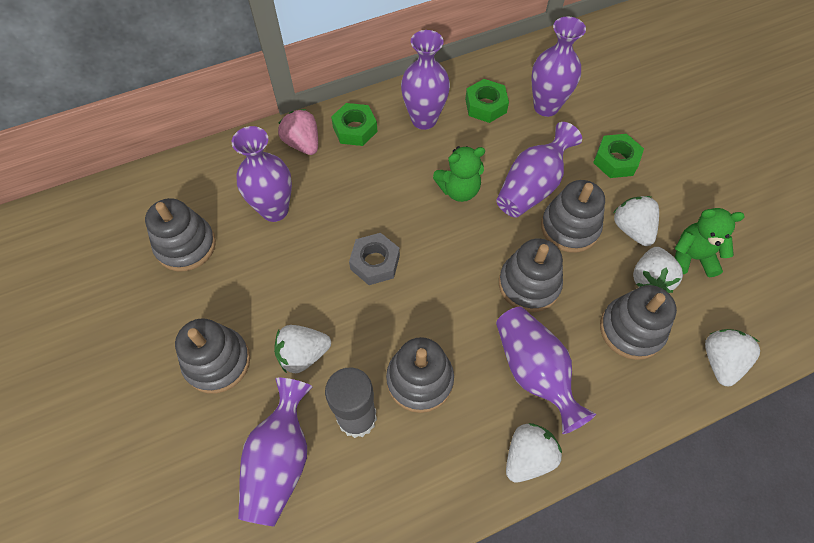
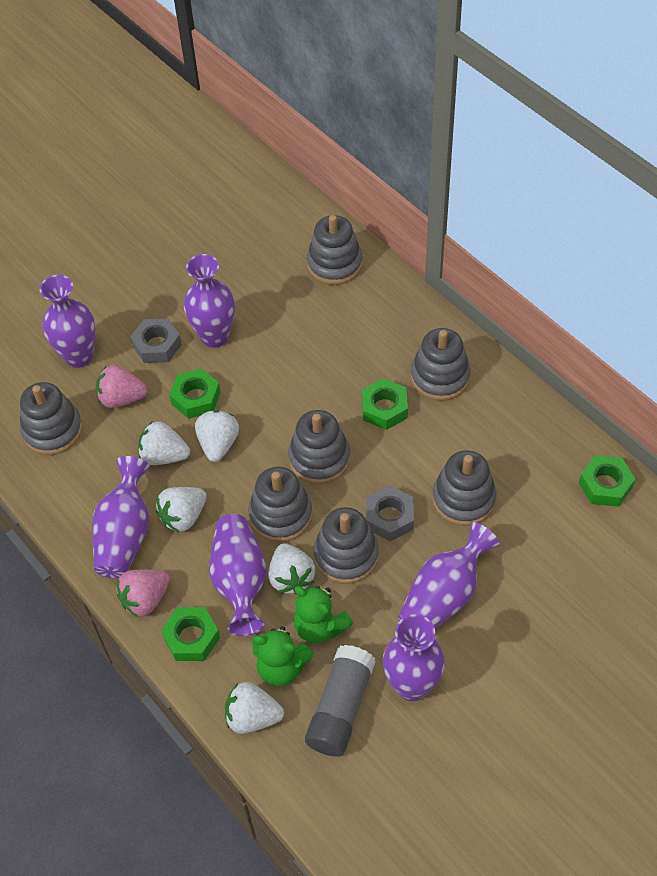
green nut: [331,103,377,146] [465,79,509,123] [593,134,644,178] = 3 -> [161,607,220,661] [169,369,221,419] [362,378,408,430] [579,455,635,507] = 4
grey nut: [349,233,400,285] = 1 -> [130,318,182,363] [366,485,414,541] = 2
grey stacking toy: [145,198,216,271] [175,318,250,393] [386,337,454,413] [499,238,563,312] [541,180,605,253] [600,285,677,360] = 6 -> [20,382,83,455] [248,467,313,542] [288,410,350,484] [307,215,363,285] [314,507,379,584] [411,328,471,401] [432,450,497,526] = 7
pink strawberry: [278,109,318,155] = 1 -> [96,365,148,408] [116,569,170,618] = 2

